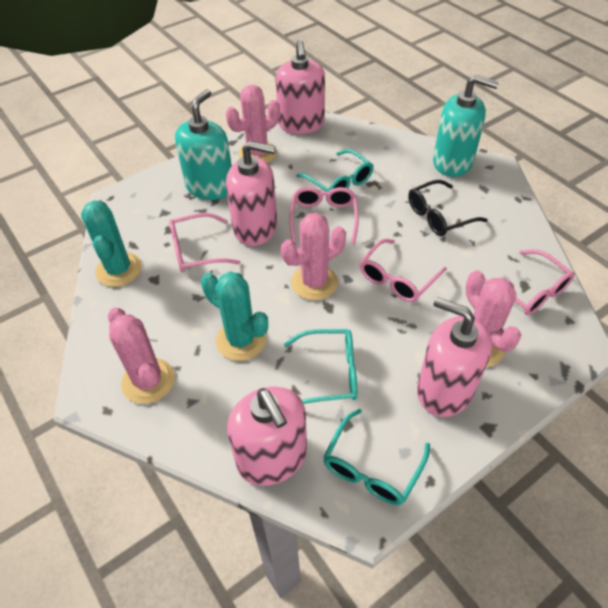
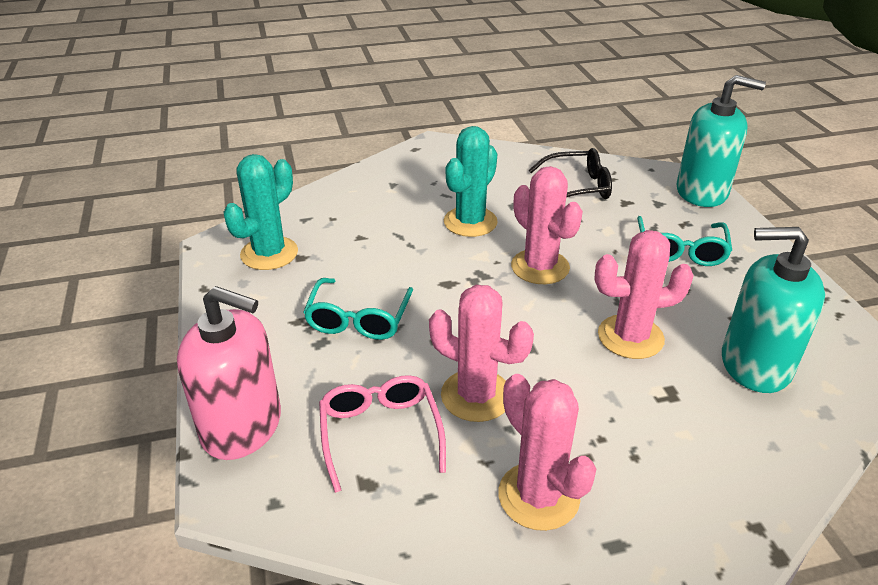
pink glasses: [169,213,240,272] [289,187,359,244] [360,239,447,302] [484,250,574,315] = 4 -> [319,375,446,493] = 1
pink soap dispenser: [226,141,277,246] [227,387,307,486] [275,40,325,134] [417,297,492,417] = 4 -> [177,286,281,460] = 1
turquoise glasses: [284,329,357,404] [296,149,374,192] [323,409,430,505] = 3 -> [303,278,413,340] [637,216,732,266] = 2

